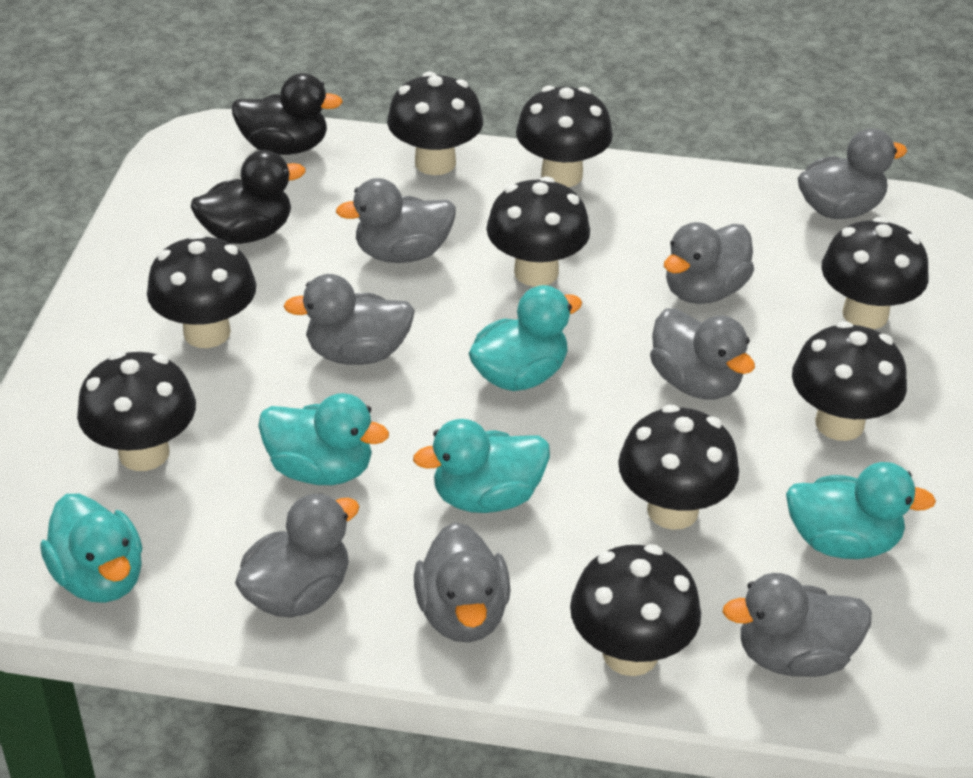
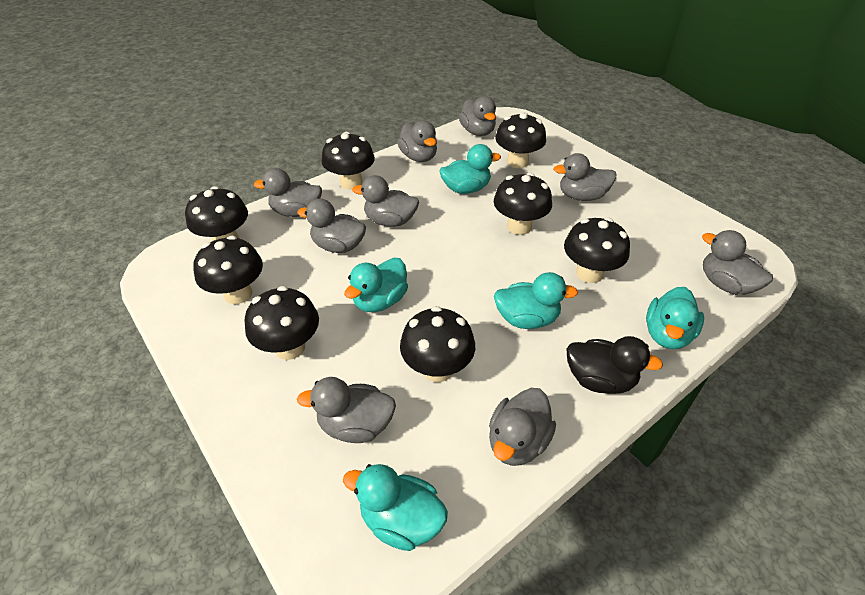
black duck: [191,150,305,244] [232,73,343,155] = 2 -> [566,336,663,394] = 1
black mushroom: [77,351,196,471] [147,233,256,348] [387,71,483,175] [487,176,590,287] [516,85,613,187] [570,544,701,676] [618,405,739,530] [792,321,907,441] [821,217,929,329] = 9 -> [185,186,248,241] [193,236,263,304] [245,286,319,360] [322,132,375,190] [400,306,475,382] [494,173,552,235] [495,112,546,168] [564,217,630,283] = 8
grey duck: [235,493,359,618] [283,274,415,365] [336,178,456,263] [414,522,511,643] [650,308,755,400] [664,222,754,304] [723,573,871,677] [798,128,907,219] = 8 -> [254,168,322,217] [297,199,366,253] [297,377,396,443] [352,175,419,227] [397,121,437,162] [459,96,496,136] [489,388,556,466] [553,153,616,201] [702,230,773,295] = 9

